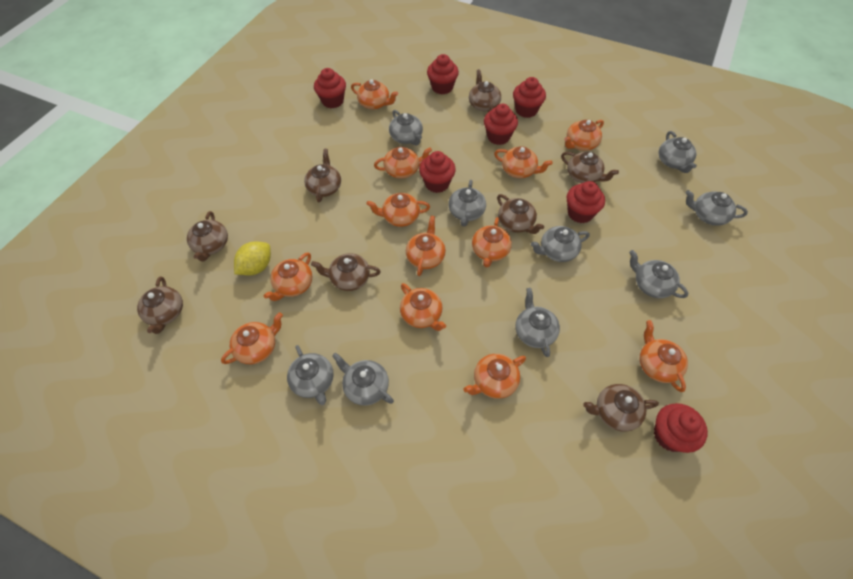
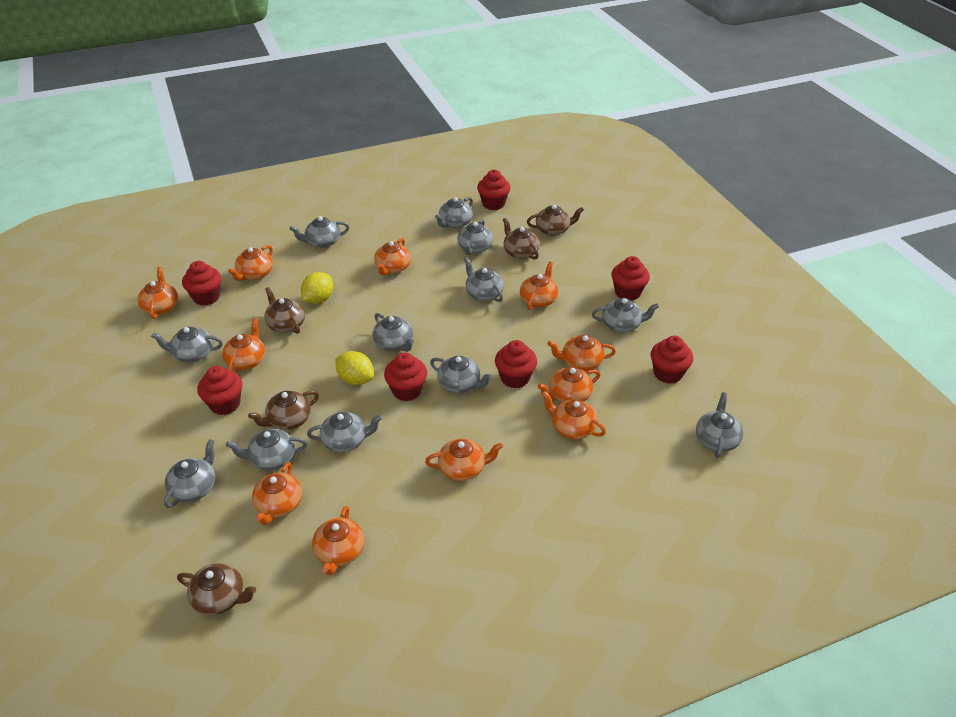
brown teapot: [137,277,183,334] [187,211,228,262] [304,149,341,203] [311,253,380,291] [469,69,501,112] [497,194,544,234] [561,152,619,183] [583,384,659,432] = 8 -> [177,563,256,616] [248,391,319,430] [264,287,305,334] [503,218,540,260] [527,205,584,236] = 5
grey teapot: [287,345,334,405] [332,352,394,406] [389,110,423,145] [448,180,486,227] [515,288,560,357] [531,226,590,262] [629,250,688,298] [659,131,697,173] [685,190,748,226] = 9 -> [151,327,223,362] [164,439,215,508] [226,429,307,471] [290,216,349,248] [307,412,382,452] [372,313,414,352] [430,356,493,393] [435,197,473,228] [457,219,493,255] [464,258,504,302] [592,298,659,332] [696,392,743,458] = 12
orange teapot: [221,312,283,364] [263,252,313,301] [351,79,398,110] [366,193,430,227] [374,147,432,179] [400,283,446,331] [406,216,446,276] [463,354,526,399] [472,217,512,268] [494,146,553,178] [564,120,604,151] [640,320,688,392] = 12 -> [137,267,178,319] [222,318,265,373] [228,245,273,281] [252,462,302,525] [312,506,365,575] [374,238,411,275] [425,439,503,481] [520,262,558,310] [538,367,600,403] [541,391,606,439] [548,335,616,371] = 11
yellow lemon: [234,241,271,276] = 1 -> [301,272,333,304] [335,351,374,385] = 2

